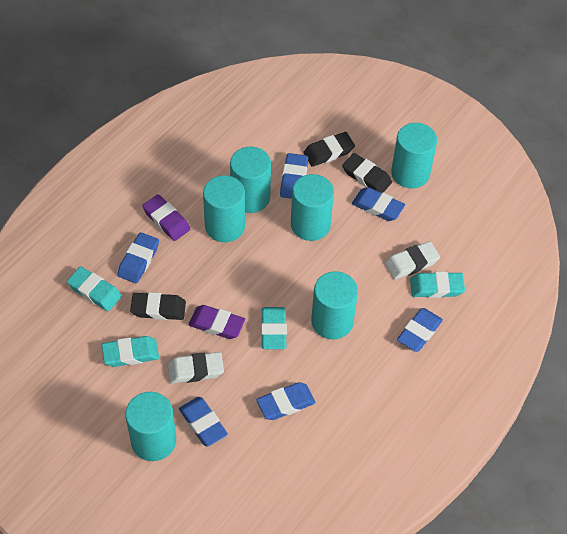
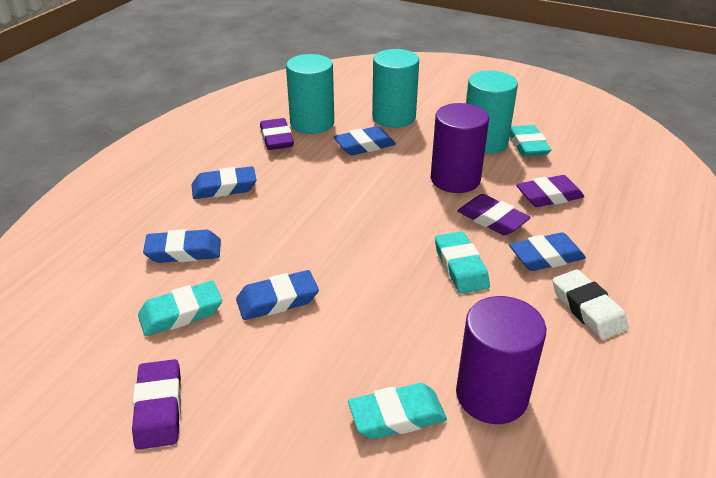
black eraser: [130,292,186,320] [303,132,355,167] [342,153,392,193] = 3 -> none = 0
blue eraser: [117,232,159,283] [179,397,228,447] [256,382,315,420] [280,153,308,199] [352,187,405,221] [397,308,443,352] = 6 -> [143,229,221,263] [192,166,257,199] [236,270,319,320] [334,126,396,155] [509,232,586,271] = 5
purple cylinder: none = 0 -> [431,103,489,193] [456,296,546,424] = 2
purple eraser: [142,194,190,241] [188,305,245,339] = 2 -> [132,359,181,450] [260,118,294,150] [458,194,531,235] [516,175,584,207] = 4
turquoise cylinder: [125,392,176,461] [203,175,245,242] [230,147,271,213] [291,174,334,241] [311,271,358,339] [391,123,437,188] = 6 -> [286,54,334,134] [372,49,419,128] [466,70,518,154] = 3
white eraser: [168,352,224,384] [385,241,440,280] = 2 -> [553,269,629,340] = 1

